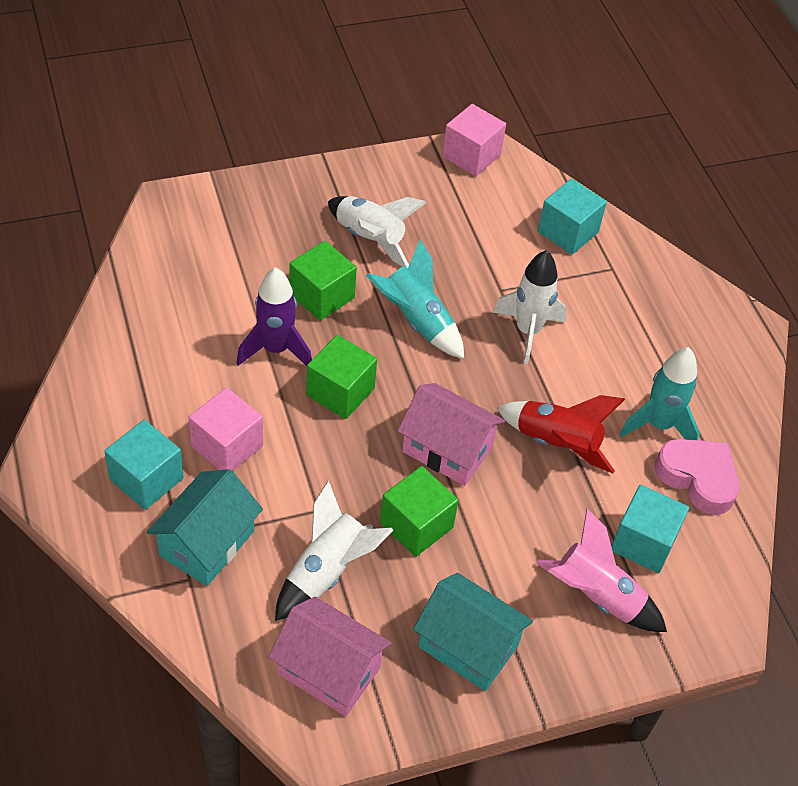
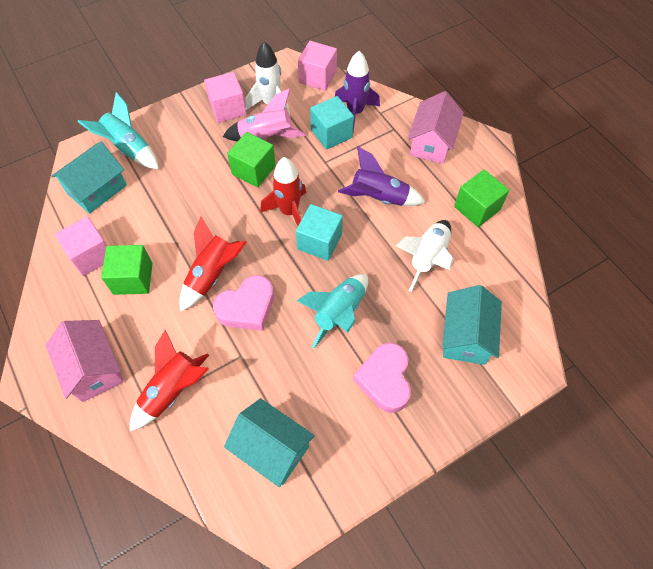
pink cube: [189,387,263,471] [442,104,506,176] = 2 -> [55,216,107,276] [204,72,246,123] [298,41,337,91] = 3
pink heart: [655,439,740,515] = 1 -> [213,275,274,331] [353,343,411,413] = 2
purple rocket: [237,267,312,366] = 1 -> [335,51,380,132] [338,146,426,206] = 2
red rocket: [497,395,625,473] = 1 -> [130,330,209,431] [179,216,247,312] [260,157,306,226] = 3
turquoise cube: [104,420,184,510] [538,179,607,254] [611,485,689,573] = 3 -> [296,204,343,261] [310,96,354,150] = 2
turquoise house: [147,469,263,586] [413,573,533,691] = 2 -> [51,142,127,214] [224,398,315,487] [442,285,502,365] = 3
white rocket: [275,481,393,621] [328,196,426,269] [493,250,567,364] = 3 -> [245,42,290,115] [396,220,453,292] = 2

